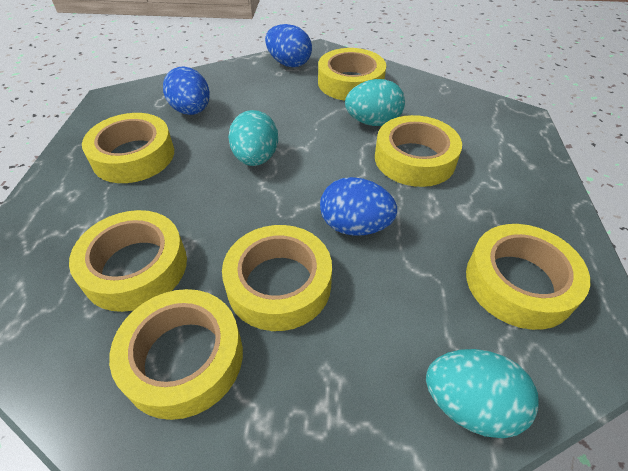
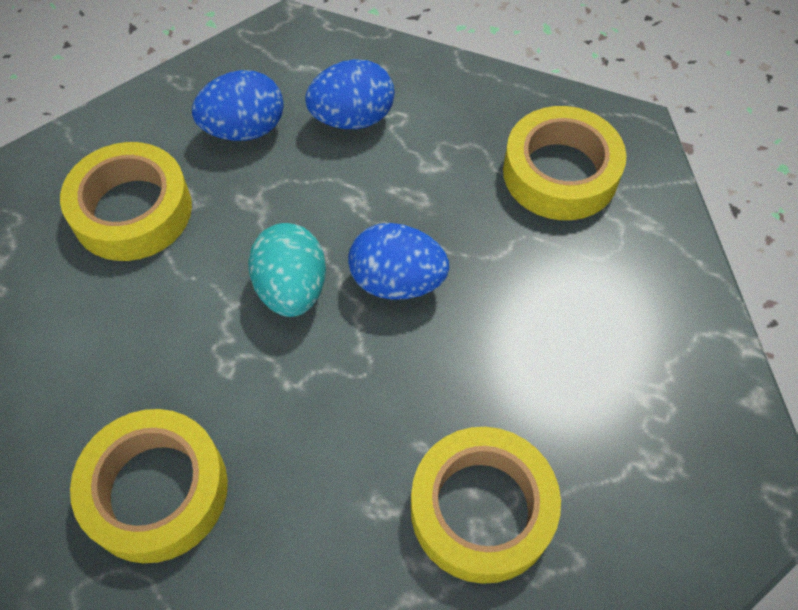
turquoise egg: [228,110,278,166] [345,79,405,126] [426,349,539,438] = 3 -> [248,223,326,317] = 1
yellow tape: [69,210,187,312] [82,113,174,183] [109,289,243,420] [222,225,332,331] [318,48,386,101] [375,115,462,187] [466,224,590,330] = 7 -> [60,142,192,261] [70,409,228,563] [411,427,561,584] [503,106,627,220] = 4

